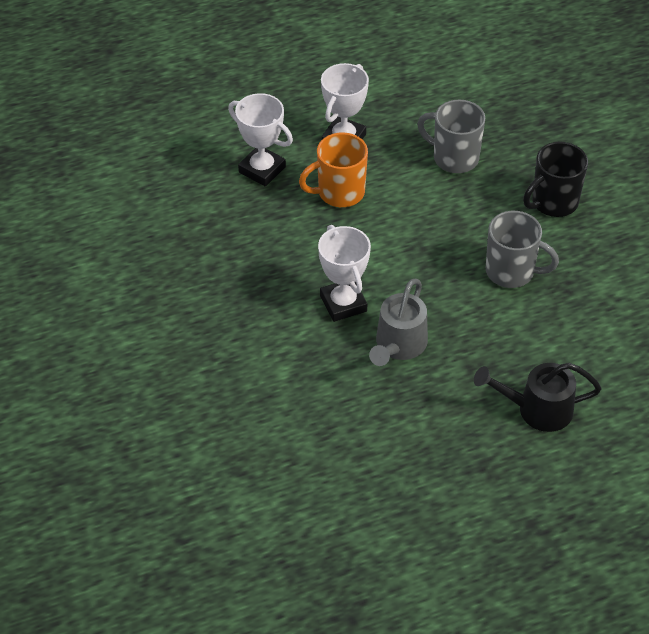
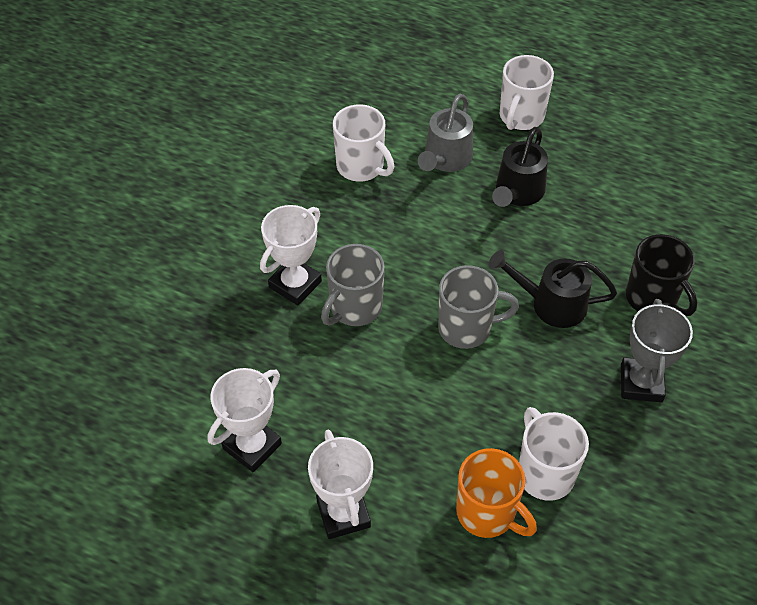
black watering can: [474,363,602,432] = 1 -> [489,250,617,328] [492,127,548,207] = 2
grey trophy: none = 0 -> [621,299,693,402] = 1
white mug: none = 0 -> [333,104,394,182] [500,55,554,130] [519,407,589,501] = 3

